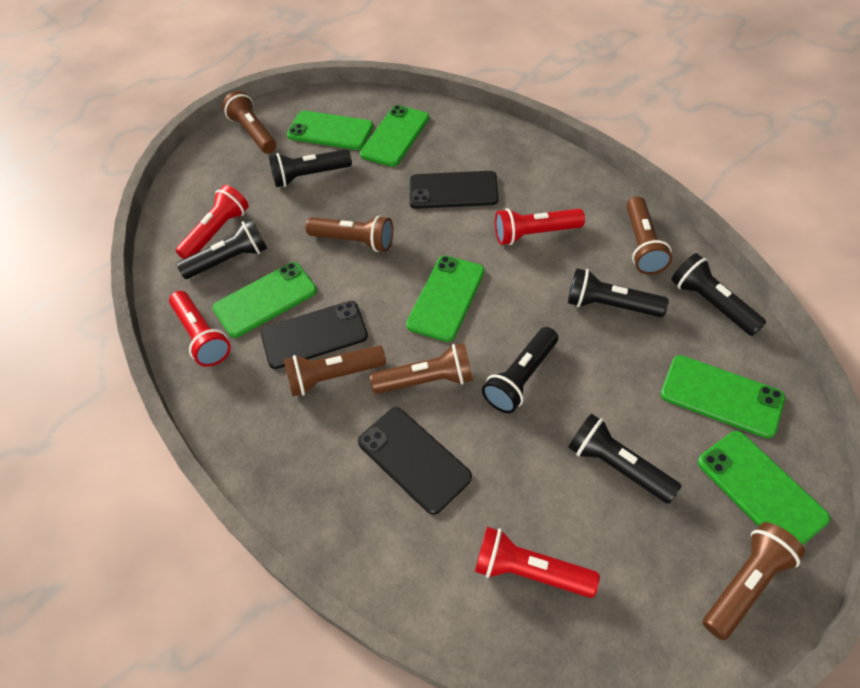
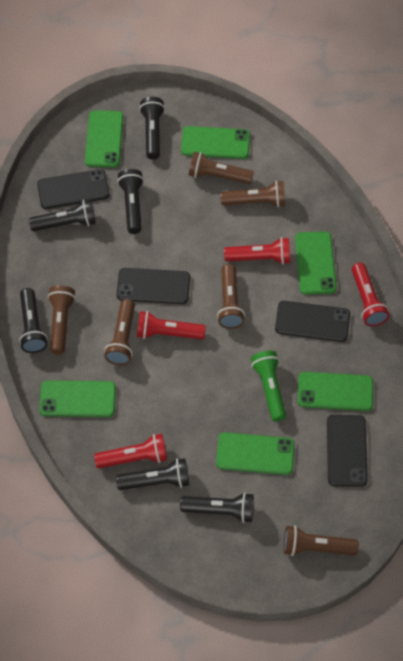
black phone: [261,301,368,369] [358,407,472,515] [409,171,499,209] = 3 -> [37,169,109,209] [117,268,190,304] [275,301,350,342] [327,415,368,487] = 4
green flashlight: none = 0 -> [251,351,286,421] = 1

